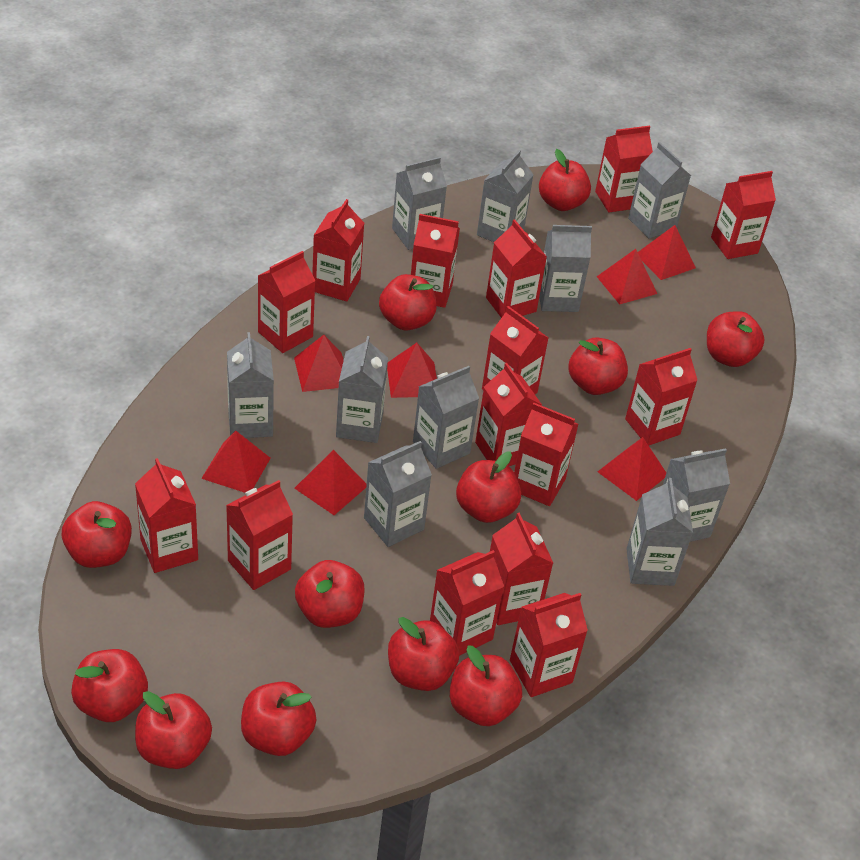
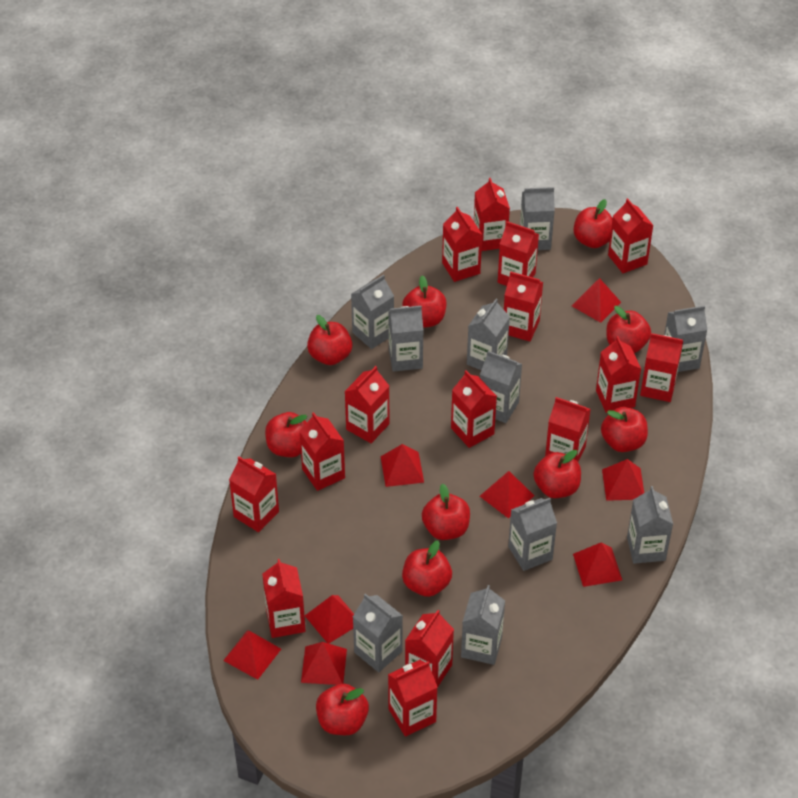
red apple: [61,501,132,568] [71,649,148,722] [135,691,212,769] [241,681,316,756] [295,560,365,628] [379,274,436,330] [388,617,459,691] [450,645,522,726] [456,451,521,523] [539,149,591,211] [568,337,628,395] [707,311,765,367] = 12 -> [265,412,307,457] [307,315,352,365] [316,683,369,735] [402,276,446,328] [402,540,452,597] [422,484,470,540] [533,450,581,498] [574,199,613,248] [601,407,648,452] [606,306,651,353] = 10
red pyramid: [201,431,271,493] [294,335,344,392] [294,450,367,515] [387,343,437,398] [597,249,657,305] [598,437,666,501] [638,225,696,280] = 7 -> [223,630,281,680] [301,642,347,685] [305,595,354,644] [381,444,424,487] [480,471,534,518] [572,278,621,323] [573,542,622,587] [602,459,644,501] = 8

